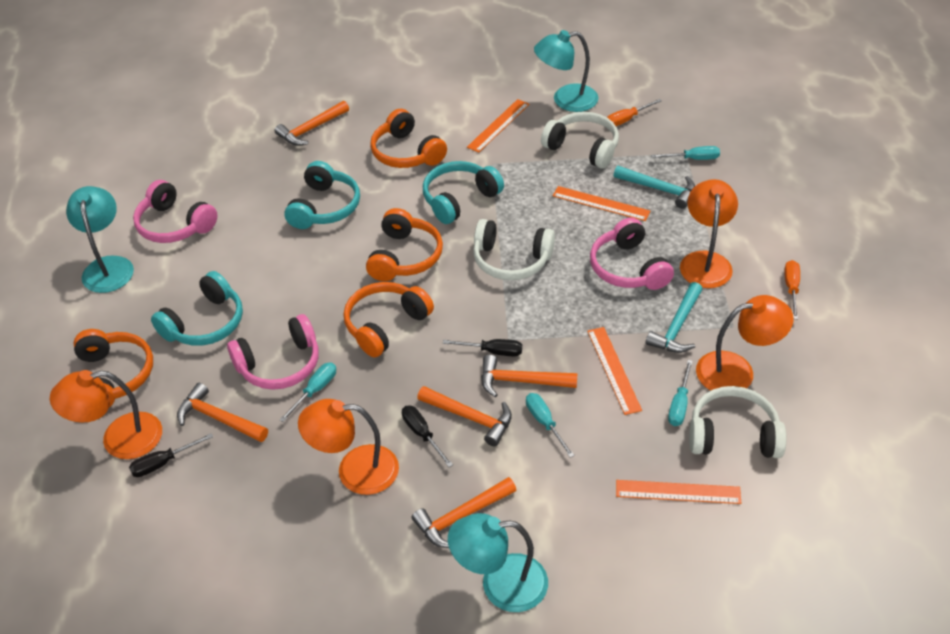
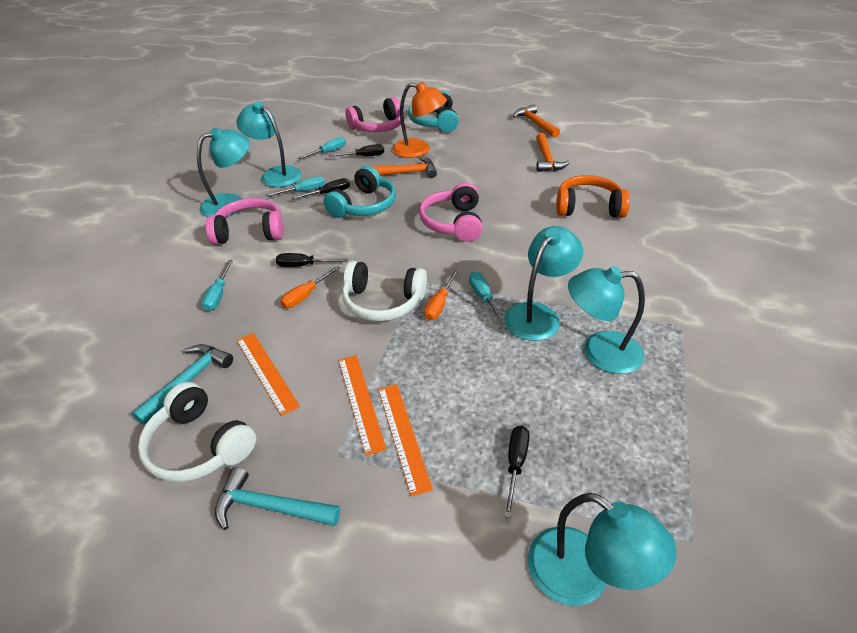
black screwdriver: [129,433,213,477] [402,405,453,467] [443,339,522,356] = 3 -> [276,253,348,267] [291,178,350,200] [329,144,384,157] [504,426,530,518] = 4
orange hammer: [177,383,268,442] [275,101,349,146] [412,477,516,548] [417,386,512,446] [481,355,578,397] = 5 -> [371,157,437,178] [513,104,560,138] [536,133,570,172] = 3
orange headphones: [74,329,153,407] [344,282,434,357] [366,208,443,281] [370,109,447,168] = 4 -> [556,175,630,218] = 1
orange lamp: [50,370,162,459] [298,399,399,495] [680,179,738,288] [696,295,794,390] = 4 -> [392,82,447,158] = 1
orange ruler: [467,99,529,153] [553,186,650,221] [587,327,642,415] [616,480,741,504] = 4 -> [237,333,300,416] [338,355,387,456] [378,384,433,496] = 3
turquoise headphones: [151,271,243,346] [284,161,360,229] [423,161,504,224] = 3 -> [324,166,396,218] [408,91,459,132] = 2
turquoise lamp: [66,186,134,293] [448,513,548,612] [534,30,598,112] = 3 -> [197,127,250,217] [236,102,302,187] [504,226,583,341] [528,493,677,606] [568,266,645,374] = 5
white headphones: [473,219,555,280] [541,112,619,169] [689,386,787,458] = 3 -> [138,382,256,482] [342,261,427,321] = 2

